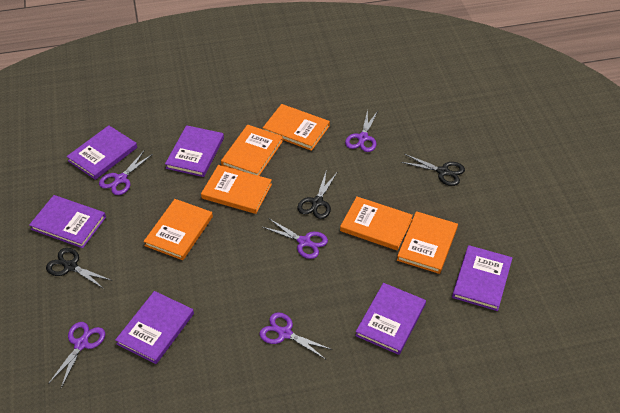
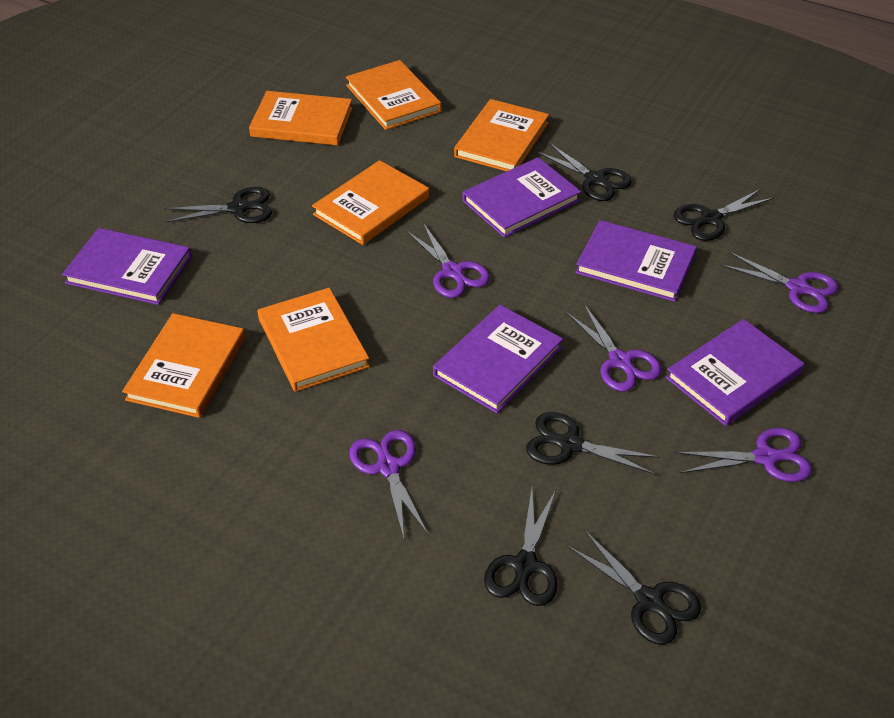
black scissors: [46,248,112,289] [297,172,337,219] [401,154,465,186] = 3 -> [164,187,272,223] [484,489,558,606] [526,412,660,475] [536,143,632,201] [567,530,701,645] [673,189,774,241] = 6
purple book: [29,195,106,248] [67,125,137,180] [115,291,194,364] [165,125,224,177] [355,283,426,355] [452,245,513,311] = 6 -> [62,228,192,305] [433,305,563,413] [463,157,581,238] [575,220,697,302] [666,319,804,426] = 5

